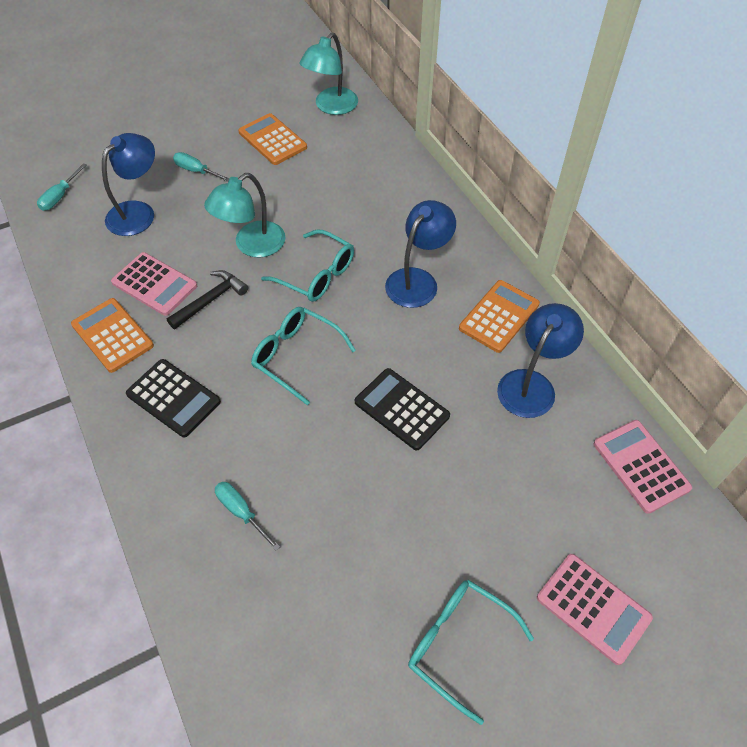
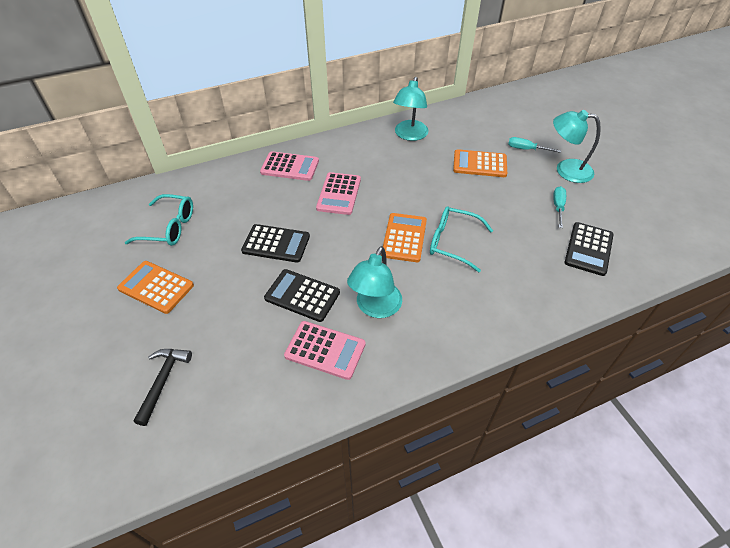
black calculator: [126,359,221,437] [355,368,450,450] = 2 -> [241,224,310,263] [264,269,340,322] [565,222,614,276] = 3
blue lamp: [102,133,155,236] [385,200,456,308] [497,303,584,418] = 3 -> none = 0
turquoise glasses: [251,307,356,405] [261,230,354,302] [408,580,534,725] = 3 -> [125,194,193,246] [430,207,493,273] = 2
turquoise lamp: [204,173,285,258] [300,33,358,115] = 2 -> [347,246,402,318] [393,77,429,141] [553,110,601,183] = 3
turquoise screwdriver: [37,163,87,211] [173,152,230,182] [215,482,280,551] = 3 -> [508,137,561,153] [553,186,566,228] = 2

